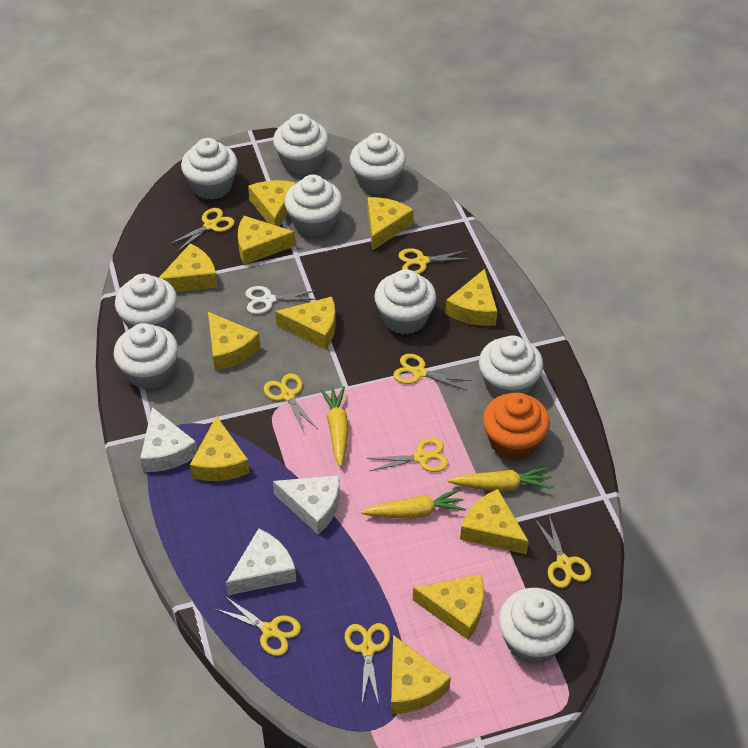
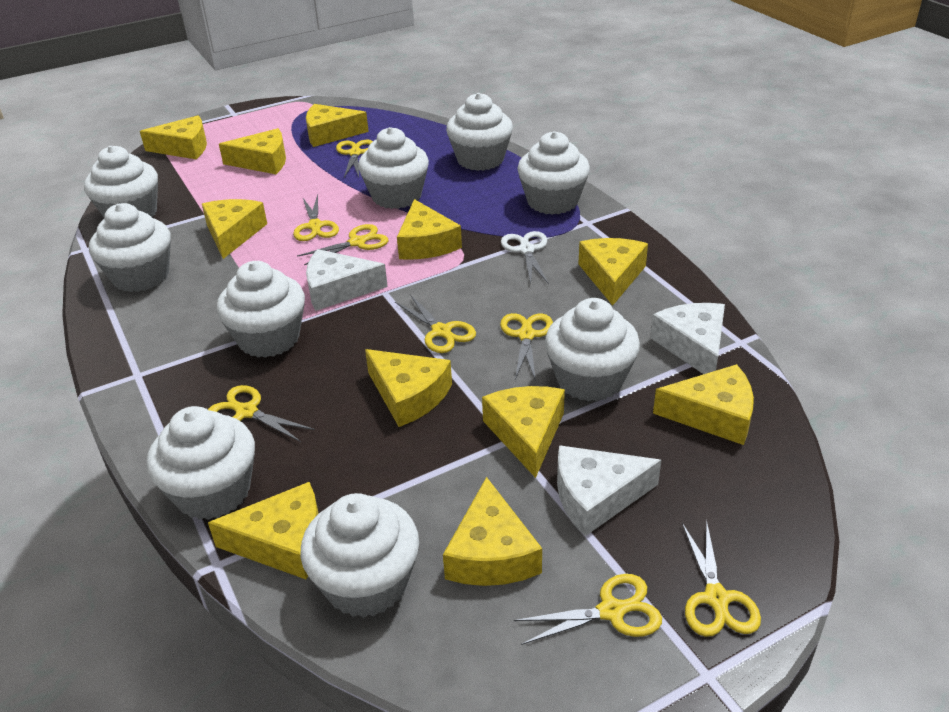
orange cupcake: [483,393,550,461] = 1 -> none = 0
yellow carrot: [320,386,349,467] [361,489,466,518] [448,467,551,491] = 3 -> none = 0

